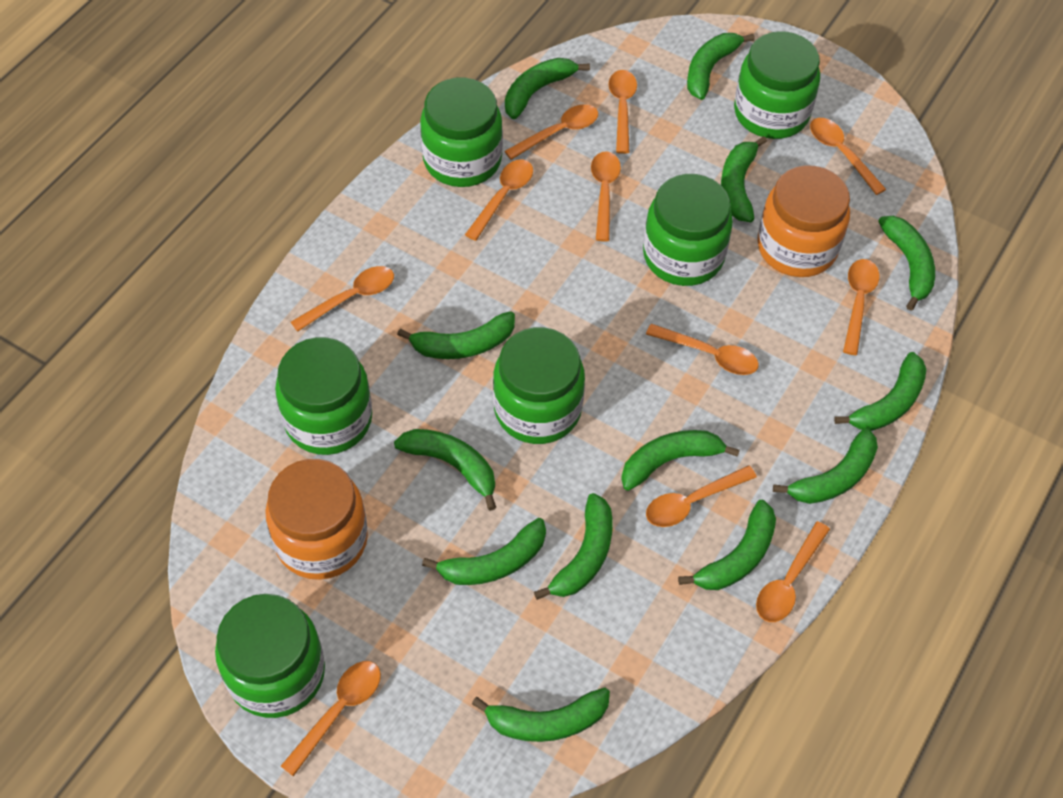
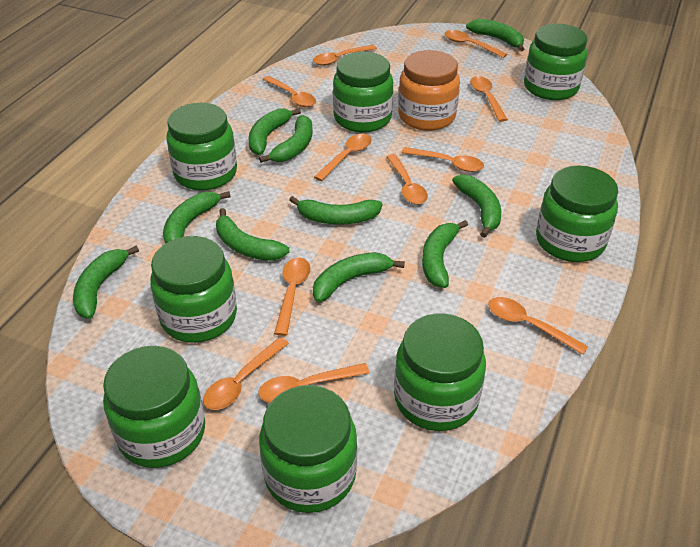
green banana: [394,429,496,511] [397,311,515,359] [422,518,546,585] [472,688,610,742] [505,58,590,119] [534,493,613,600] [621,430,740,491] [678,500,776,590] [687,33,755,100] [721,136,767,222] [773,428,878,504] [834,352,927,431] [878,216,935,311] = 13 -> [73,246,139,319] [163,191,231,243] [216,208,290,261] [249,108,301,155] [259,115,313,163] [289,196,382,225] [313,252,405,302] [422,220,468,288] [452,174,501,238] [466,19,525,51] = 10
green jar: [215,594,325,718] [275,337,372,455] [420,78,503,187] [493,327,585,444] [643,174,733,286] [734,31,820,139] = 6 -> [103,346,205,468] [150,236,237,343] [166,103,237,191] [259,385,357,513] [333,52,393,133] [394,314,486,431] [524,24,587,100] [536,166,618,262] = 8
orange jar: [265,459,368,580] [757,165,850,277] = 2 -> [398,50,460,131] = 1

